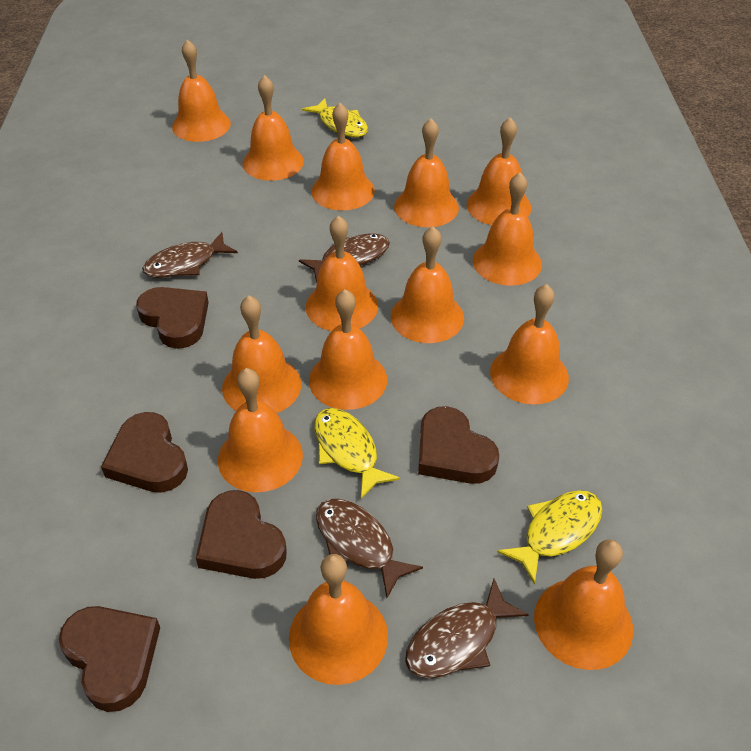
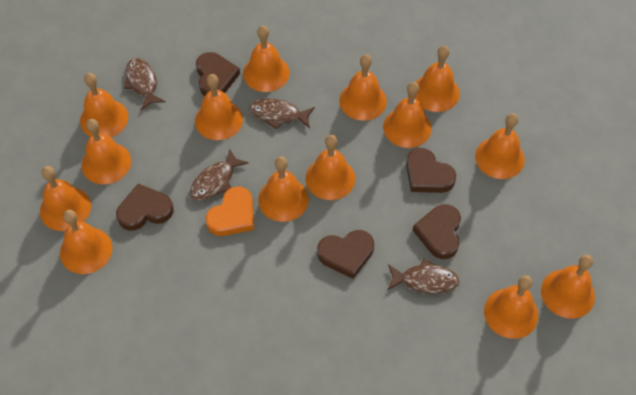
orange heart: none = 0 -> [206,186,254,236] = 1
yellow fish: [302,98,368,137] [314,408,400,499] [497,490,602,585] = 3 -> none = 0

